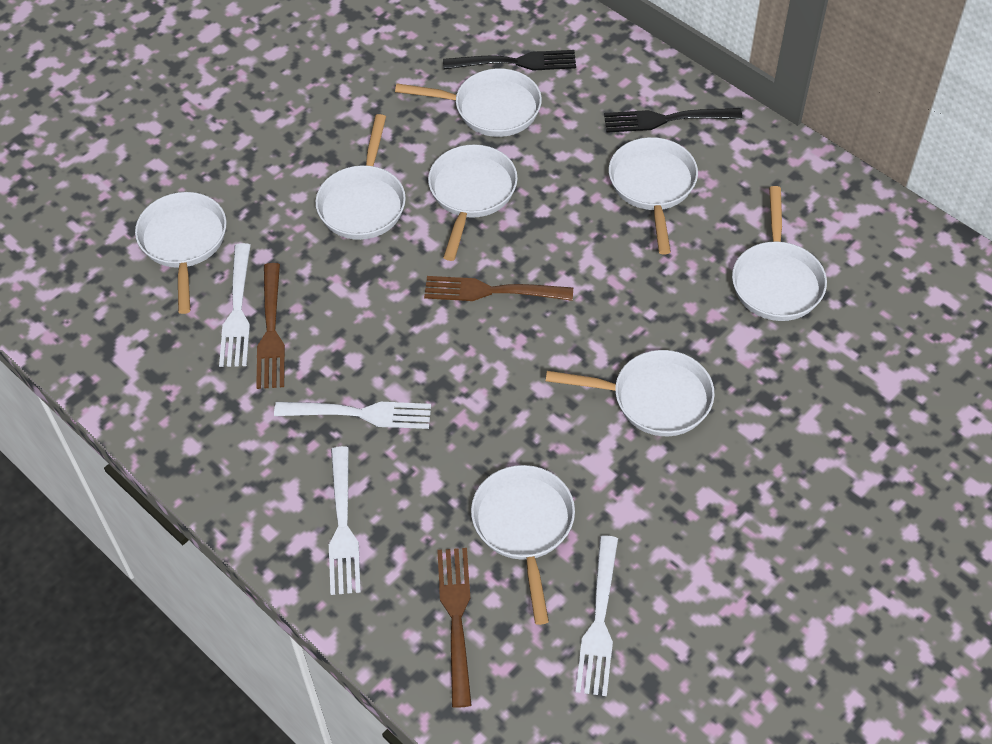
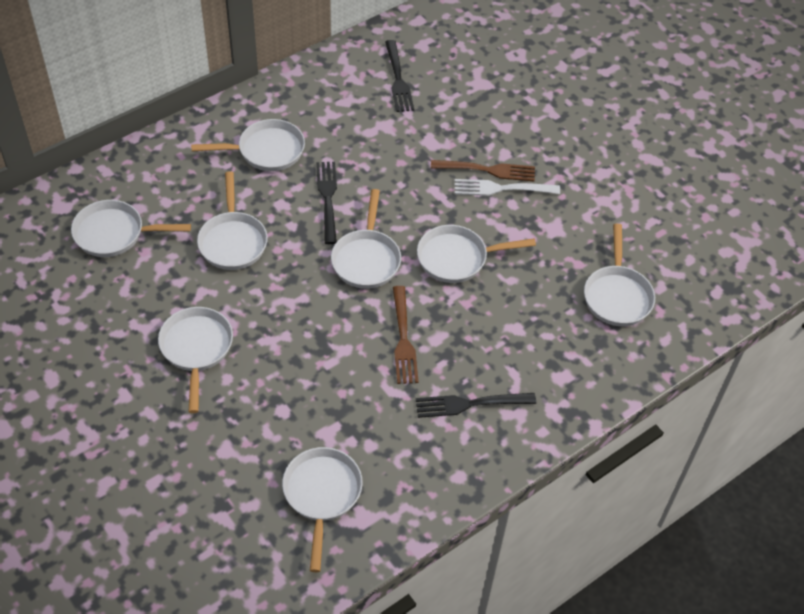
black fork: [443,50,576,71] [604,108,742,133] = 2 -> [316,162,337,244] [385,40,414,112] [416,393,536,418] = 3
brown fork: [256,263,285,389] [424,276,573,301] [437,548,472,708] = 3 -> [393,286,419,384] [431,160,535,181] = 2
white fork: [219,243,251,367] [274,402,431,429] [329,446,361,595] [576,535,618,696] = 4 -> [455,179,560,196] = 1

